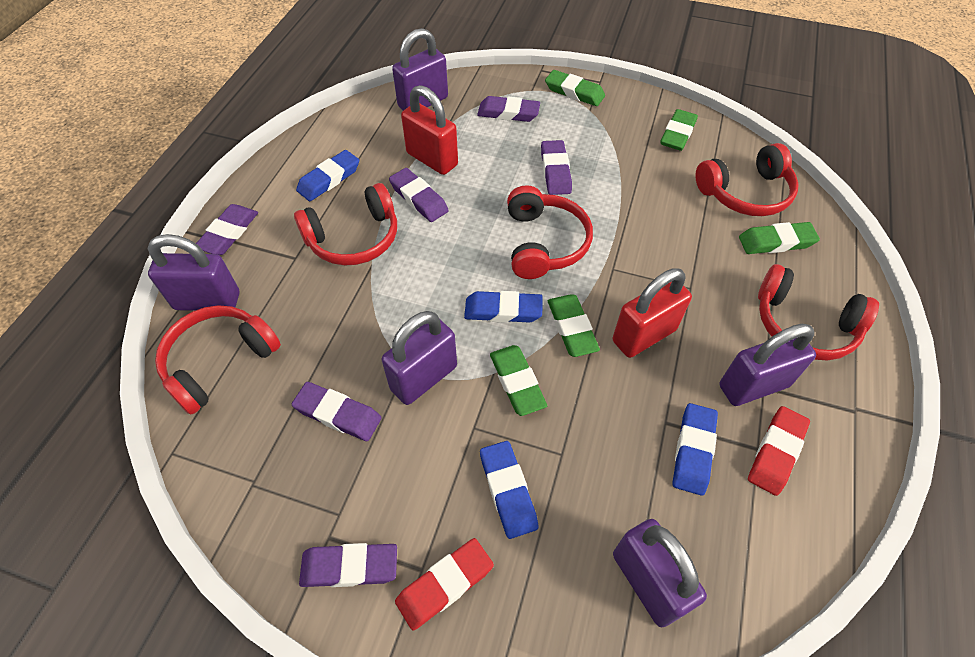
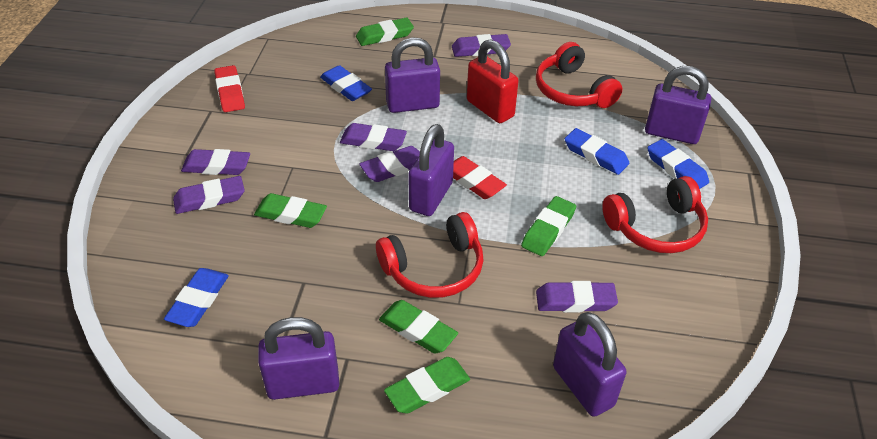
red headphones: [155,305,281,415] [294,183,397,265] [507,185,593,279] [695,143,799,216] [758,264,879,361] = 5 -> [376,212,484,298] [536,42,622,108] [602,176,708,253] = 3
red padlock: [401,85,458,175] [613,268,692,358] = 2 -> [467,39,518,123] = 1

